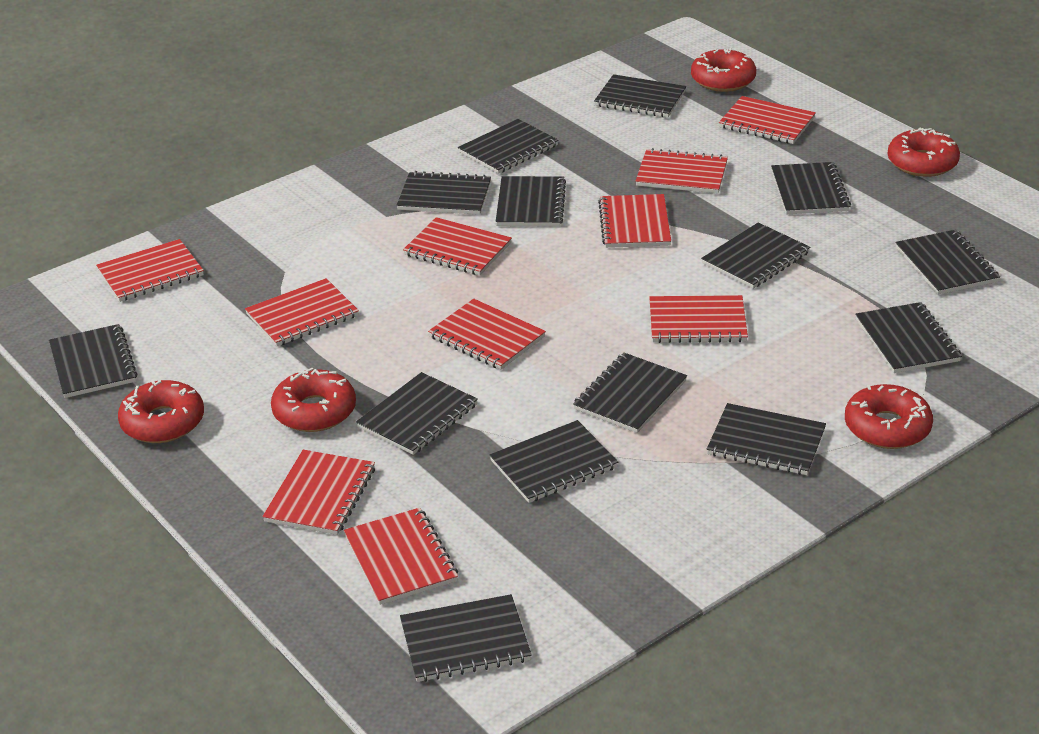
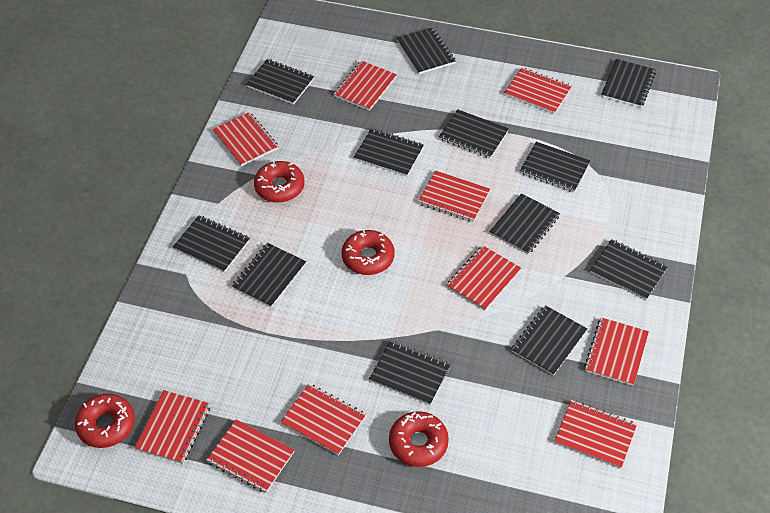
black notebook: [49,324,138,398] [356,372,478,455] [397,171,491,215] [400,594,532,682] [458,119,559,174] [490,420,618,503] [496,176,566,227] [573,353,687,433] [594,74,686,117] [701,222,810,289] [707,403,826,475] [771,162,851,214] [855,302,962,373] [895,230,1000,294] = 14 -> [173,215,250,272] [232,243,306,307] [246,59,314,105] [354,128,424,176] [369,340,451,405] [397,28,456,74] [439,109,509,159] [489,193,560,254] [511,305,587,376] [520,142,590,192] [590,239,668,300] [601,59,656,108] = 12
red donut: [118,379,204,443] [271,368,356,432] [691,48,756,92] [845,384,933,449] [887,128,960,177] = 5 -> [75,394,135,448] [254,160,305,203] [342,229,395,275] [389,411,449,467] = 4

